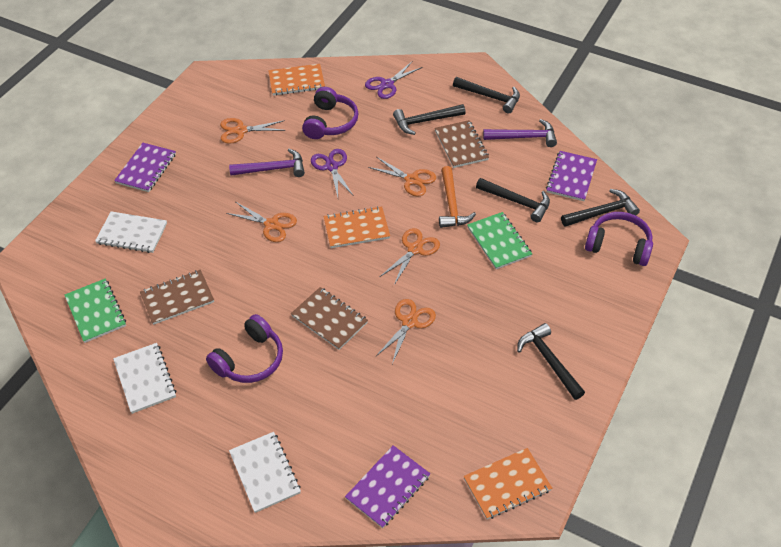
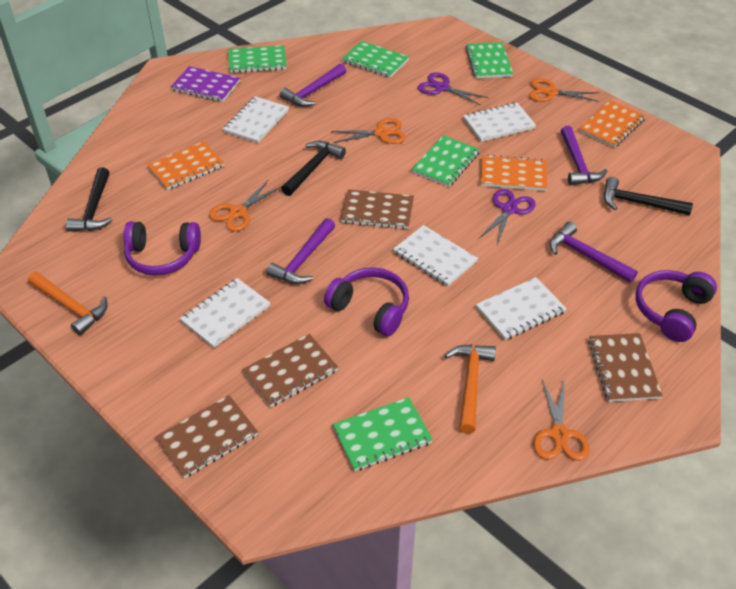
black hammer: [393,104,466,135] [453,77,520,113] [476,178,550,223] [517,323,585,400] [561,189,640,227] = 5 -> [66,167,112,232] [281,141,346,196] [604,177,693,215] = 3
brown notebook: [140,270,214,325] [291,287,368,350] [435,120,489,168] = 3 -> [156,395,258,478] [242,334,338,407] [341,189,414,229] [588,333,663,402] = 4
green notebook: [65,278,126,343] [467,212,532,269] = 2 -> [229,45,286,73] [333,397,433,471] [342,41,409,78] [412,135,480,187] [465,42,513,78] = 5
orange hammer: [439,166,476,228] = 1 -> [28,272,108,335] [445,344,496,434] = 2
orange scissors: [220,118,286,144] [226,202,297,242] [368,157,436,197] [376,299,436,364] [380,228,440,285] = 5 -> [209,180,282,231] [331,118,406,144] [529,78,600,102] [533,379,590,461] = 4
purple hammer: [229,149,305,177] [483,119,557,147] = 2 -> [266,218,335,284] [280,64,346,107] [550,222,638,283] [561,126,607,185] = 4
purple notebook: [114,143,176,192] [345,445,430,528] [546,151,597,201] = 3 -> [171,66,240,102] = 1
white notebook: [95,211,167,253] [113,343,176,414] [229,432,301,513] = 3 -> [180,278,270,348] [223,96,289,143] [393,225,478,286] [463,102,536,142] [476,277,567,340] = 5

